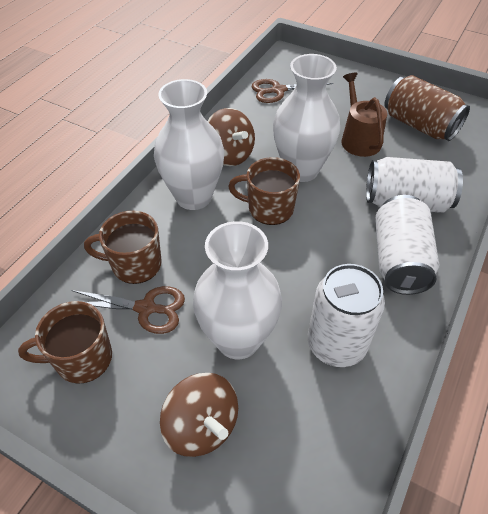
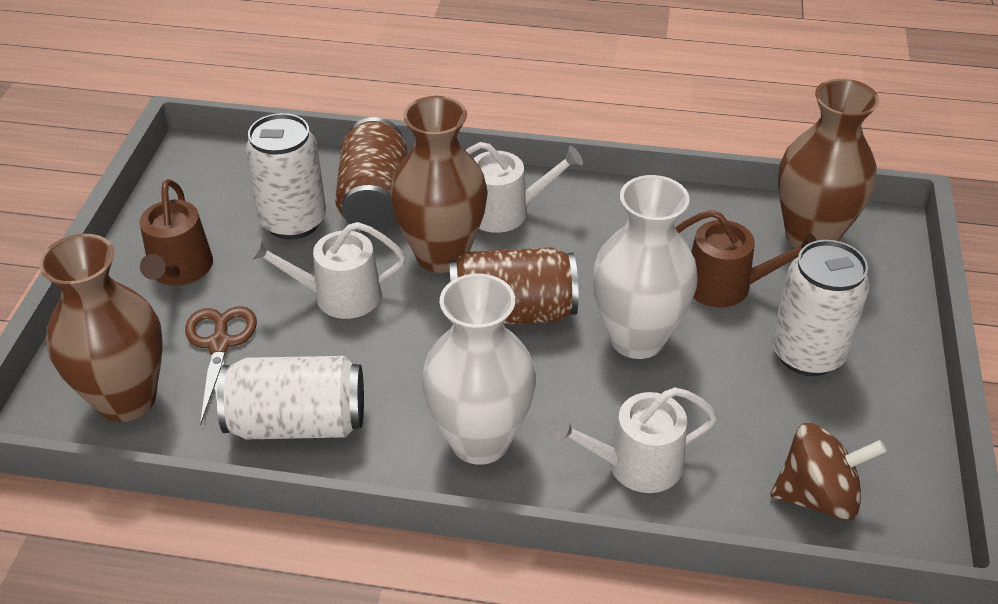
brown can: [384,75,470,141] = 1 -> [335,117,408,230] [449,247,578,325] = 2
brown mug: [18,301,112,384] [84,211,161,284] [228,157,300,225] = 3 -> none = 0
brown scissors: [71,286,185,334] [252,79,333,103] = 2 -> [185,306,257,425] = 1
brown spinning top: [160,373,238,457] [208,108,255,166] = 2 -> [770,423,886,521] = 1
brown vase: none = 0 -> [39,234,163,422] [390,96,488,273] [778,79,879,248] = 3
brown watering can: [341,73,387,157] = 1 -> [140,179,213,286] [675,210,817,307] = 2
white vase: [154,79,224,210] [193,221,282,359] [273,54,340,182] = 3 -> [422,274,536,465] [592,175,698,359] = 2
white watering can: none = 0 -> [248,222,405,319] [465,142,583,233] [549,387,717,493] = 3

